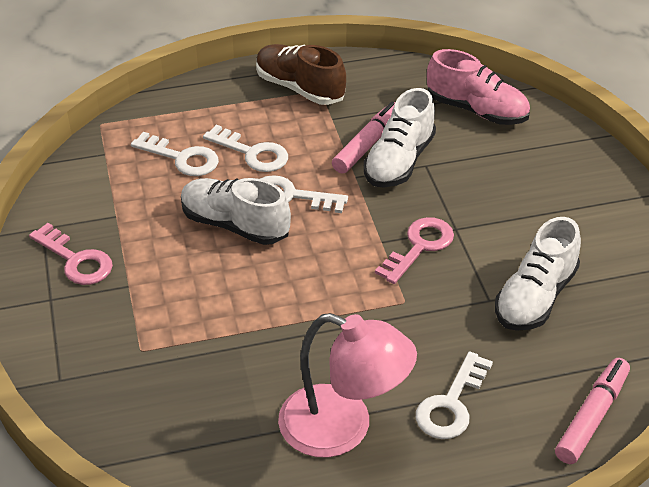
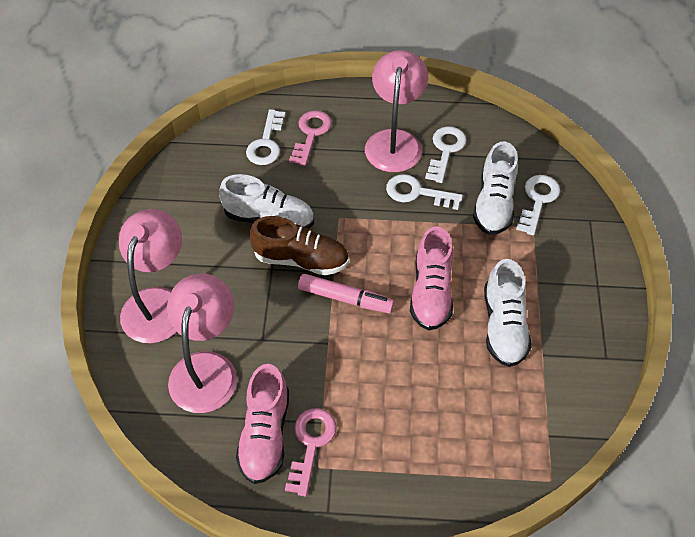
pink lamp: [278,313,417,458] = 1 -> [119,209,182,343] [167,273,237,413] [365,50,428,172] = 3
pink marker: [332,102,395,174] [555,358,630,464] = 2 -> [298,274,395,313] = 1
pink shoe: [427,49,530,125] = 1 -> [236,364,289,484] [410,226,453,330] = 2

